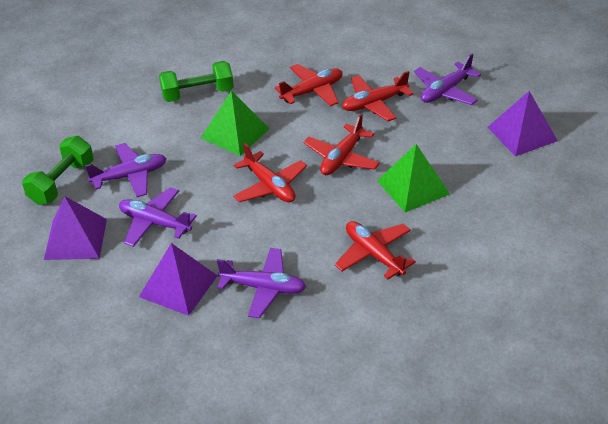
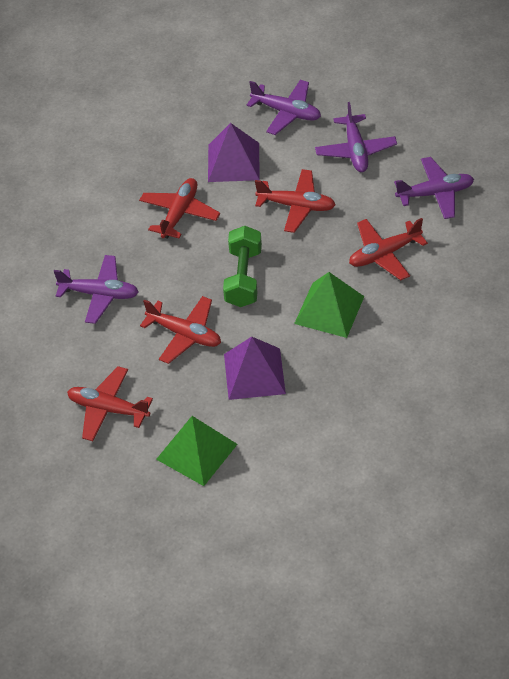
green dumbbell: [22,136,94,205] [159,61,234,102] = 2 -> [223,226,262,307] = 1
purple pyramid: [44,196,107,260] [139,243,218,316] [487,91,558,156] = 3 -> [208,123,260,182] [224,337,286,400] = 2

